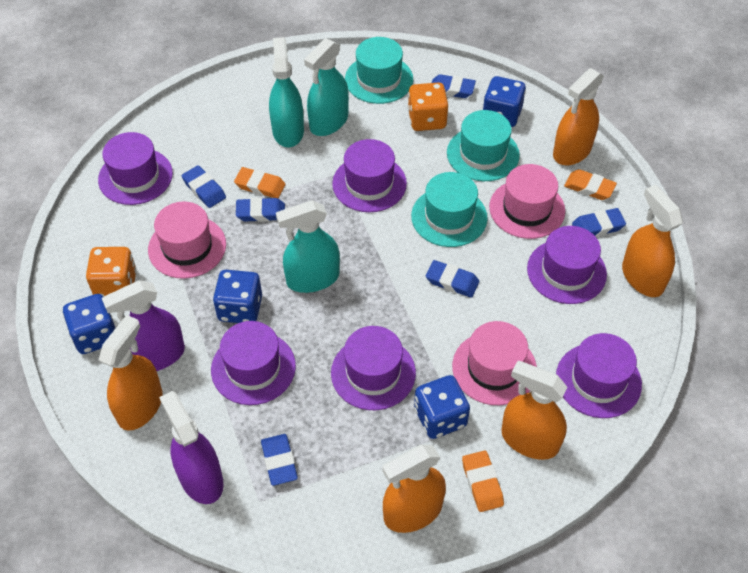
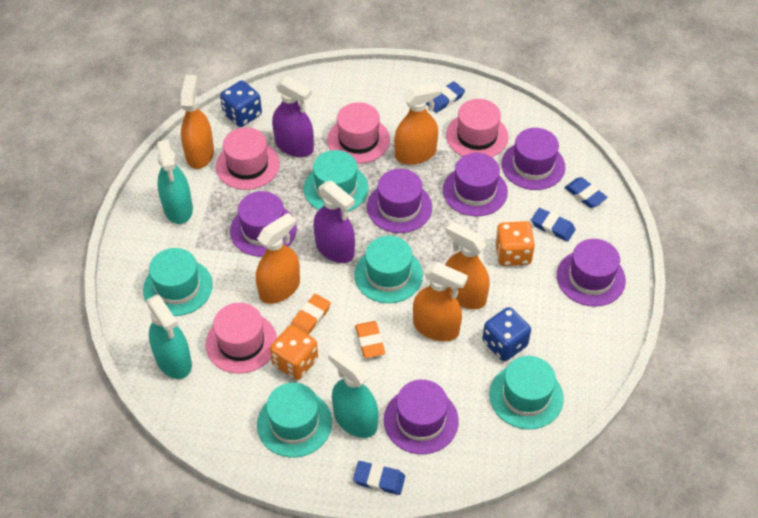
blue dice: [63,294,116,354] [213,270,262,323] [414,375,470,439] [483,76,526,127] = 4 -> [220,81,262,127] [482,307,531,361] = 2
blue eraser: [182,165,226,208] [236,197,285,222] [261,434,298,486] [426,260,479,298] [432,74,476,98] [572,208,626,237] = 6 -> [353,461,405,495] [426,81,465,113] [531,208,576,242] [565,177,608,208] = 4
orange eraser: [234,167,286,198] [462,451,504,512] [564,169,617,200] = 3 -> [291,294,331,335] [355,321,385,358] = 2
pink hat: [148,202,226,279] [452,321,537,405] [489,164,565,239] = 3 -> [205,303,277,374] [216,127,280,190] [327,102,390,164] [446,99,508,157] = 4
turquoise hat: [345,37,413,104] [411,172,488,247] [447,110,520,181] = 3 -> [143,248,213,316] [257,383,332,457] [304,150,368,212] [354,236,423,303] [489,356,564,429] = 5

